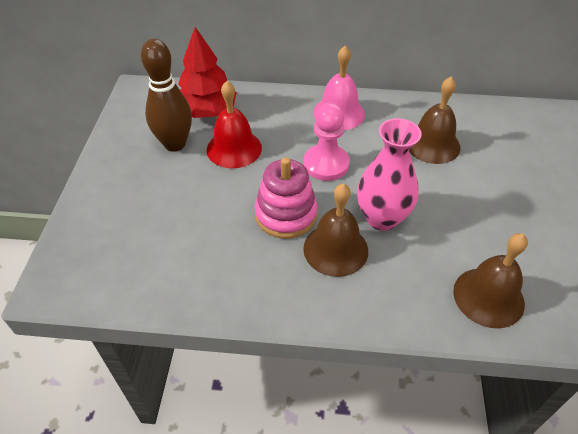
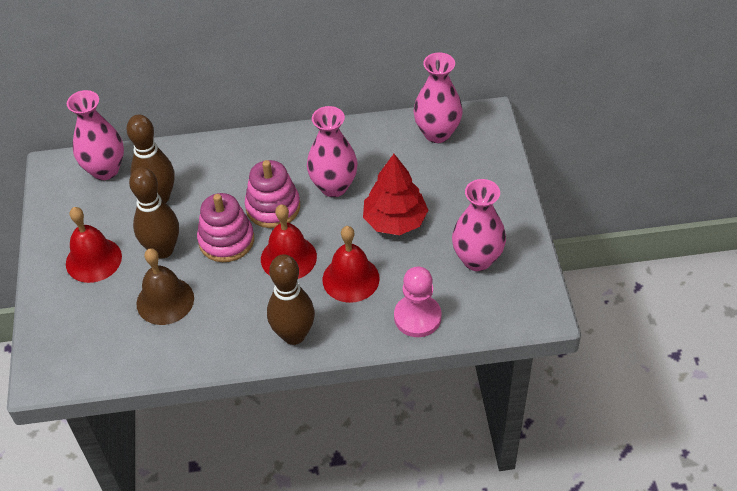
brown bell: [303,183,368,277] [409,77,461,164] [453,233,528,328] = 3 -> [136,248,194,325] = 1
brown bowling pin: [141,39,192,152] = 1 -> [127,115,175,203] [129,167,179,258] [267,254,315,345] = 3
pink bell: [313,46,365,130] = 1 -> none = 0
pink stacking toy: [255,157,318,239] = 1 -> [197,193,254,262] [245,160,300,228] = 2
pink vase: [357,118,422,231] = 1 -> [67,90,124,180] [307,106,358,197] [413,52,463,143] [452,179,506,271] = 4
red bell: [207,81,262,168] = 1 -> [66,207,122,283] [261,204,317,279] [322,226,380,303] = 3

